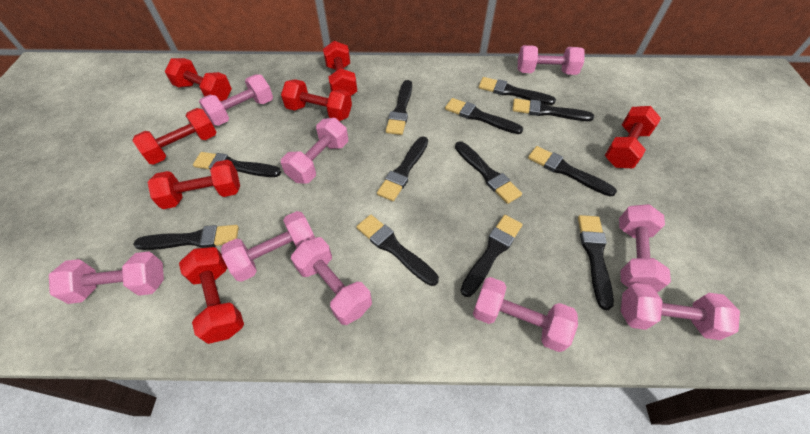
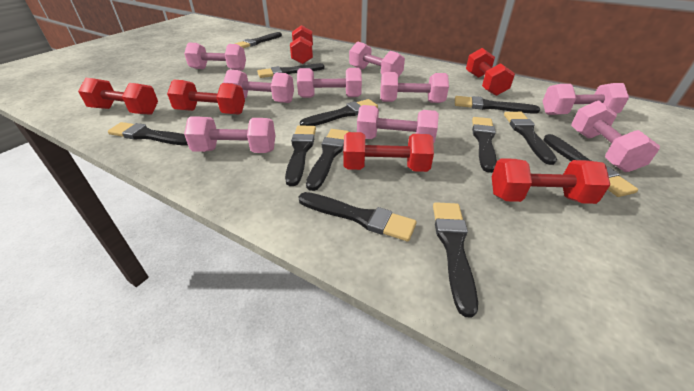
red dumbbell: [133,108,217,165] [148,160,240,209] [165,58,232,102] [179,247,244,344] [281,79,352,121] [323,41,357,95] [605,106,661,168] = 7 -> [78,78,158,115] [167,79,245,115] [290,25,313,64] [343,132,434,172] [466,48,515,96] [492,158,610,204] = 6

